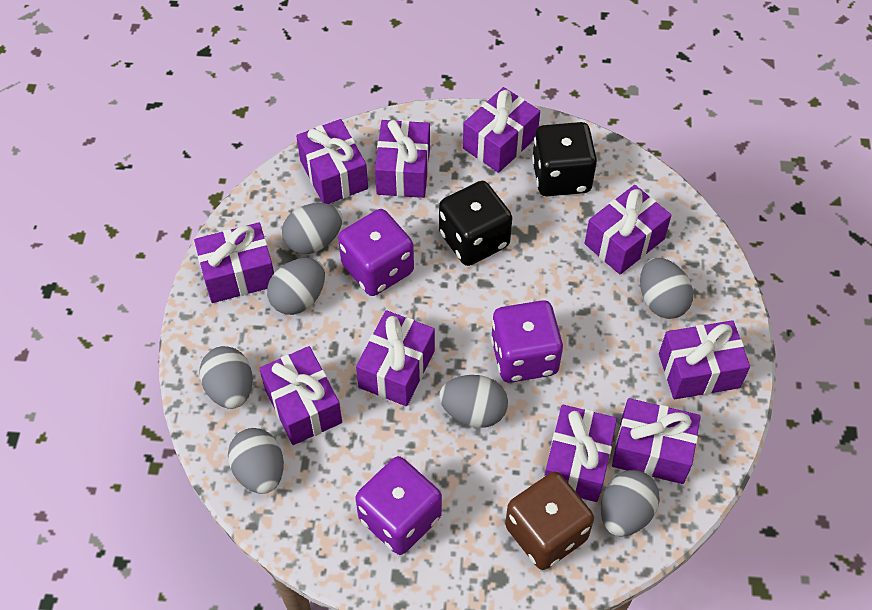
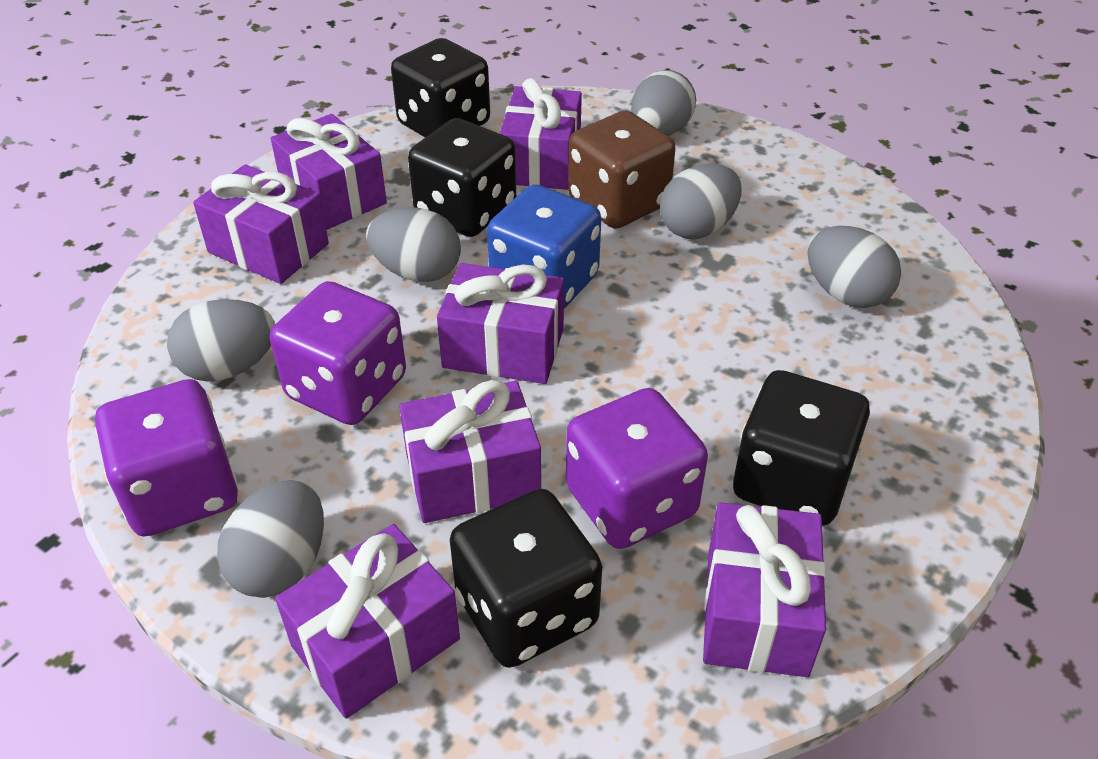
black dice: [439,181,512,266] [532,122,597,196] = 2 -> [391,38,490,137] [408,118,516,237] [450,489,602,668] [733,370,870,526] = 4
blue dice: none = 0 -> [487,185,601,309] = 1
grey egg: [199,346,253,409] [228,428,284,494] [267,258,325,315] [282,203,342,254] [439,375,508,428] [601,470,660,537] [640,258,693,319] = 7 -> [167,299,275,382] [217,480,324,598] [366,207,461,282] [631,70,696,136] [660,163,741,239] [807,226,901,308] = 6
purple gift: [194,222,274,303] [259,346,342,445] [296,119,368,204] [356,310,435,406] [375,120,430,198] [463,87,540,173] [545,405,617,502] [585,185,672,274] [612,398,701,484] [659,320,750,399] = 10 -> [193,164,329,284] [271,114,387,230] [275,524,460,719] [399,380,541,523] [437,263,564,384] [499,78,582,190] [703,502,826,677] = 7

